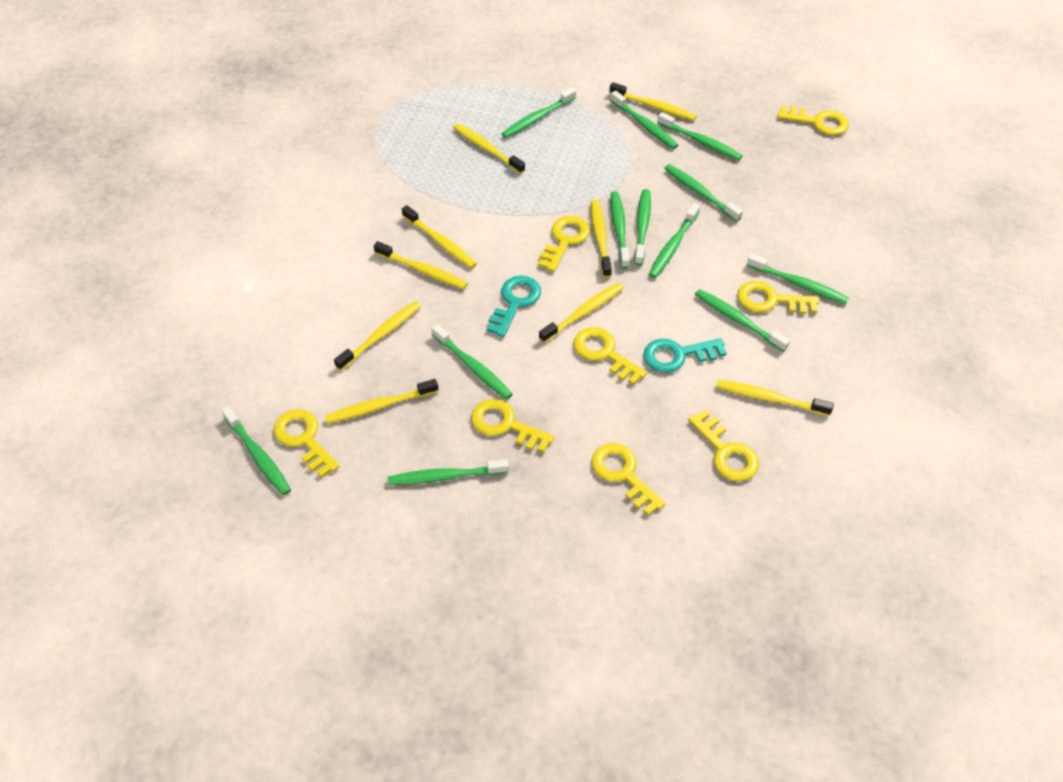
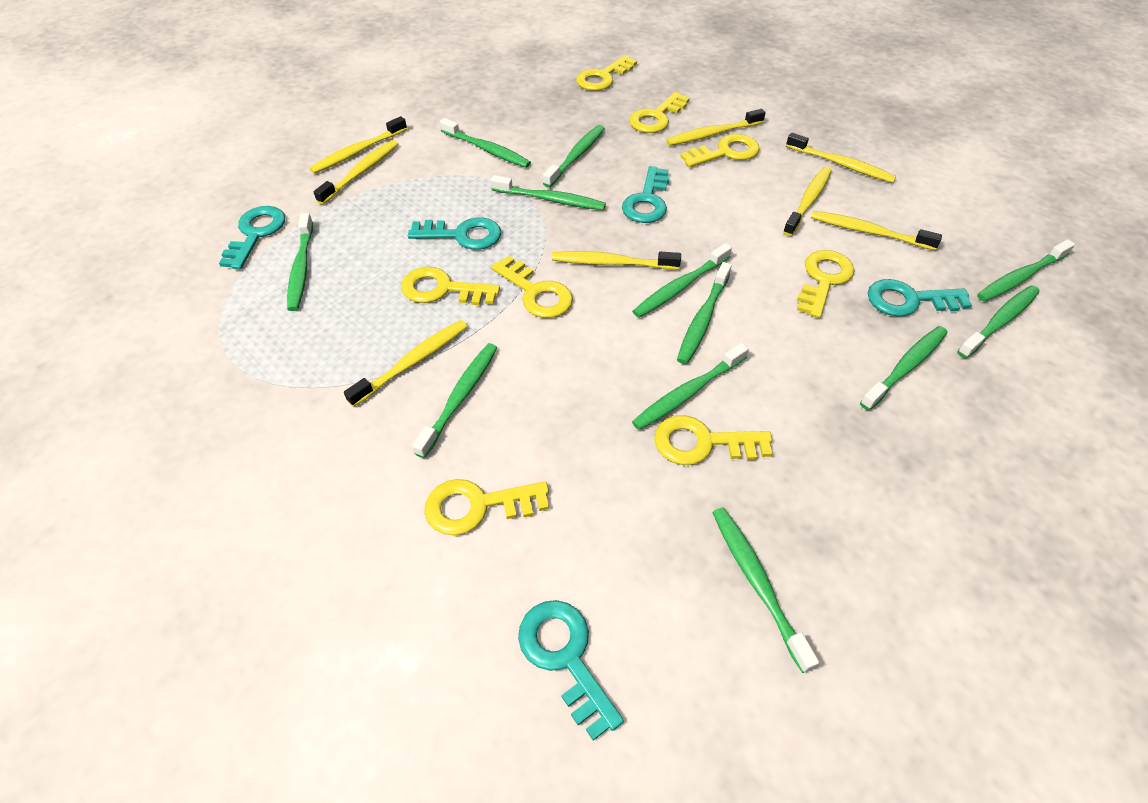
turquoise key: [487,275,541,337] [643,338,727,373] = 2 -> [219,206,285,269] [408,217,501,250] [518,600,624,741] [622,166,670,223] [868,279,972,316] = 5
yellow toothbrush: [325,379,438,424] [334,301,421,371] [374,241,468,289] [402,205,477,269] [453,123,525,174] [539,283,624,343] [591,200,612,278] [610,82,697,121] [716,380,834,416] = 9 -> [309,116,407,174] [313,140,398,205] [344,320,468,407] [552,251,681,269] [666,109,766,146] [783,166,832,236] [786,133,896,183] [811,211,942,250] = 8

